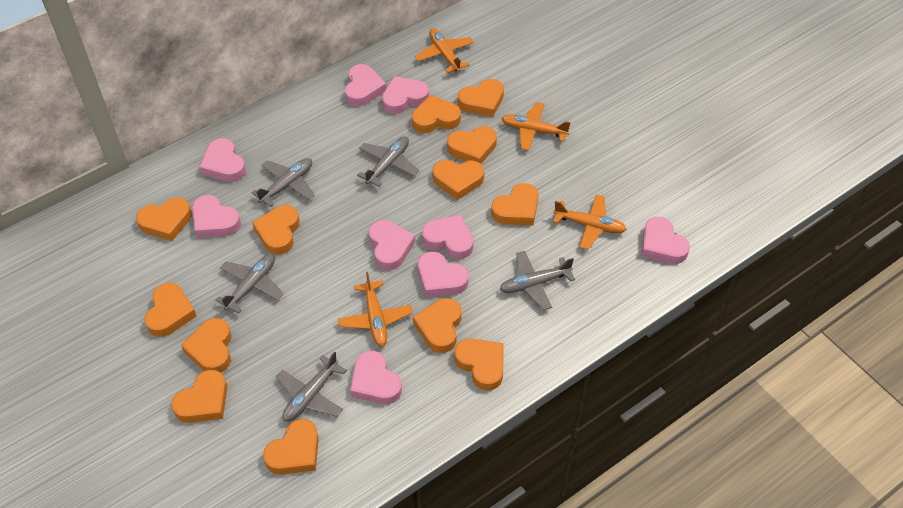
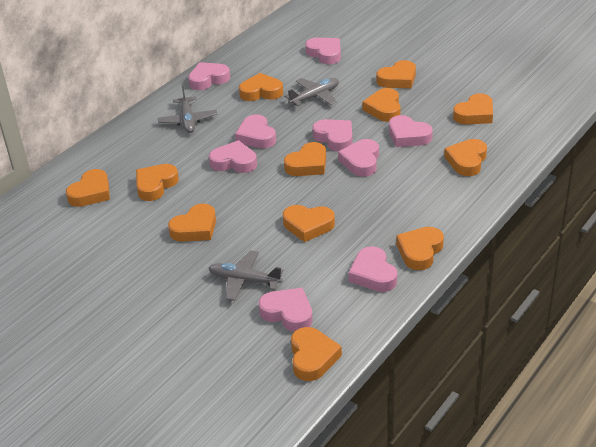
grey plane: [215,254,284,314] [252,158,314,207] [276,351,347,422] [357,136,419,187] [500,251,575,310] = 5 -> [158,87,217,133] [209,250,284,301] [284,78,339,106] = 3
orange heart: [136,198,192,241] [145,283,197,337] [171,370,227,423] [181,318,232,373] [252,205,300,255] [263,419,319,475] [412,95,461,133] [413,298,461,353] [432,160,484,200] [447,126,497,164] [454,338,503,391] [458,79,504,117] [491,183,538,225] = 13 -> [66,169,110,207] [136,164,179,201] [168,204,216,242] [239,73,283,101] [283,205,335,242] [284,142,326,176] [291,327,342,381] [362,88,401,122] [377,60,416,88] [396,227,444,270] [444,139,487,176] [453,93,493,125] = 12
orange plane: [338,272,413,347] [415,28,474,73] [501,102,571,151] [553,194,627,250] = 4 -> none = 0

